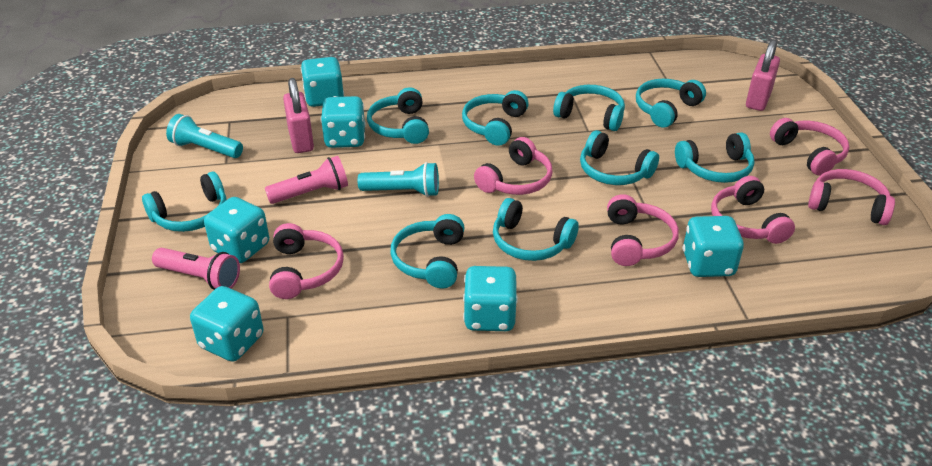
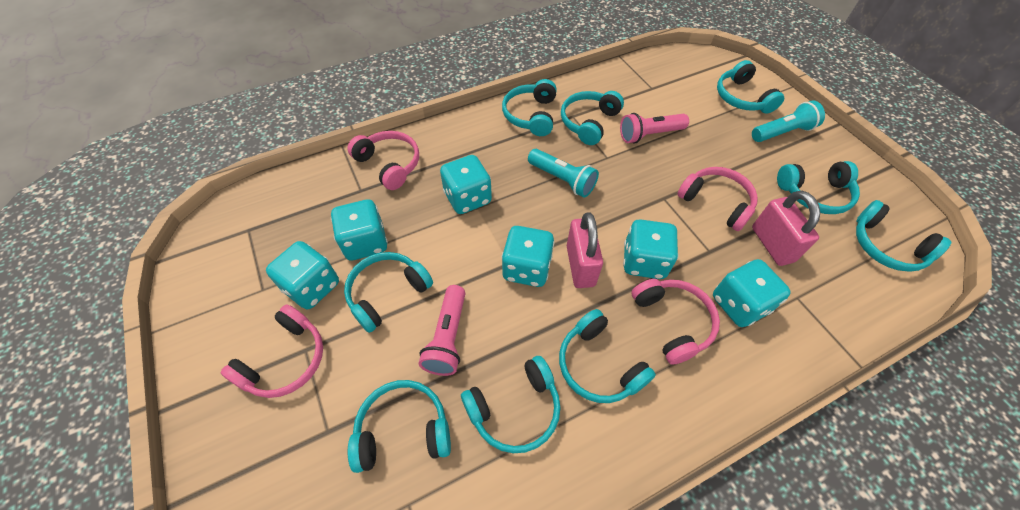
pink headphones: [269,223,344,299] [474,137,553,195] [607,194,679,266] [711,176,795,244] [770,118,849,176] [808,169,895,225] = 6 -> [220,304,323,398] [348,131,419,190] [631,279,720,365] [677,167,758,231] = 4

